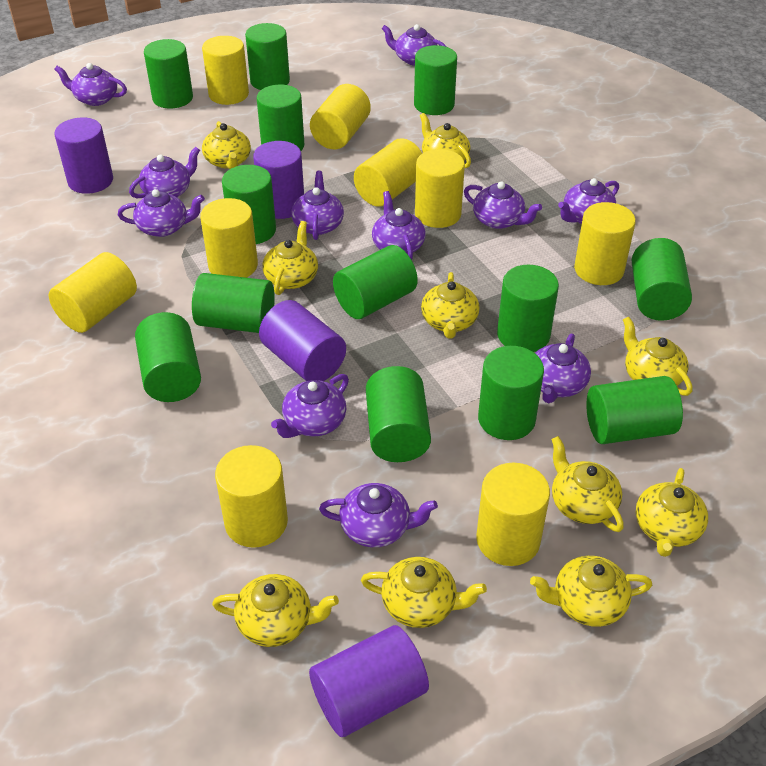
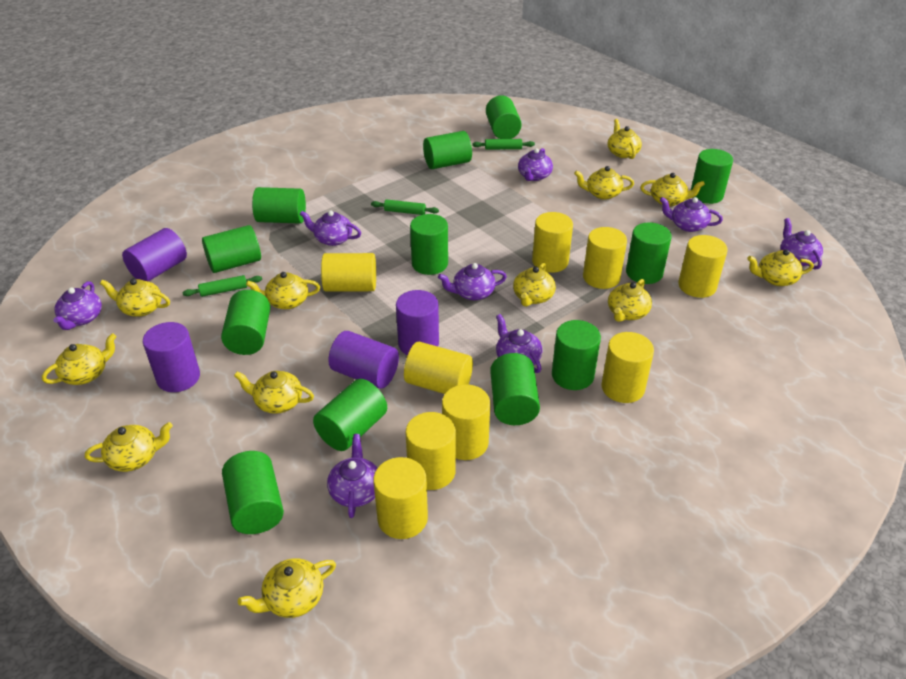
green cylinder: [135,312,201,402] [144,39,193,109] [192,273,275,333] [222,165,276,244] [245,23,290,90] [257,85,304,151] [333,245,418,319] [366,366,431,462] [414,45,457,115] [478,346,544,440] [497,265,559,352] [586,376,683,444] [632,238,692,321] = 13 -> [202,225,261,273] [221,290,270,355] [222,451,284,534] [252,187,306,224] [313,379,387,451] [410,214,448,275] [423,131,472,169] [486,95,522,139] [490,353,540,425] [552,320,601,390] [626,222,672,284] [691,149,733,204] = 12
green rolling pin: none = 0 -> [182,275,262,297] [371,199,439,215] [473,139,535,150] = 3
purple teapot: [54,63,127,106] [118,189,205,237] [129,147,200,198] [271,374,349,438] [291,171,344,240] [319,483,438,547] [372,191,426,260] [382,24,447,66] [464,181,542,229] [535,333,591,403] [558,178,619,224] = 11 -> [53,281,102,330] [300,211,361,246] [327,434,377,518] [438,263,507,300] [496,314,542,373] [518,148,553,181] [660,197,723,232] [780,218,823,270] = 8
yellow teapot: [202,121,251,169] [212,574,339,647] [262,221,318,295] [361,557,487,628] [420,113,471,168] [421,272,480,339] [530,556,652,627] [551,436,624,532] [623,317,692,396] [636,468,708,557] = 10 -> [42,333,117,385] [85,422,173,472] [100,279,170,317] [234,371,314,414] [238,558,336,618] [246,272,320,309] [513,262,556,307] [574,166,634,200] [608,119,642,159] [608,279,652,322] [640,173,705,206] [747,249,814,286] = 12

